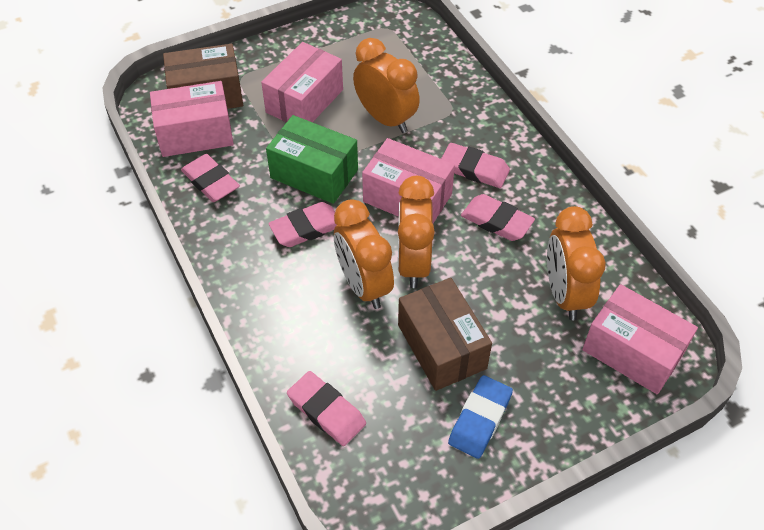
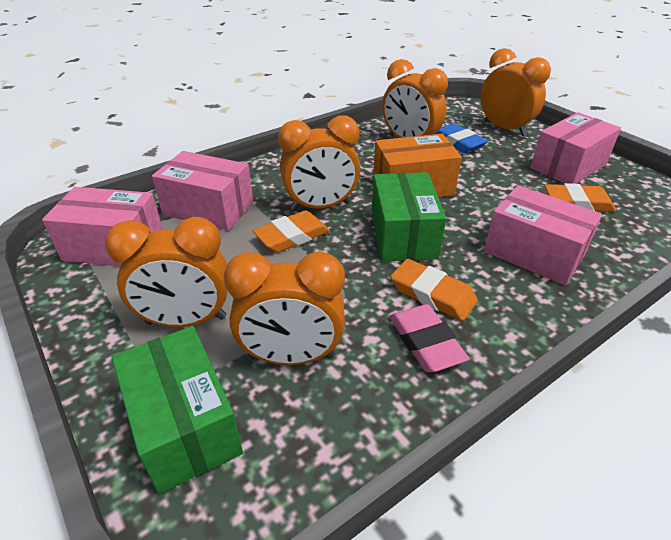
brown box: [163,44,243,109] [398,278,492,391] = 2 -> none = 0
green box: [266,115,358,204] = 1 -> [112,326,243,494] [371,172,446,262] = 2
orange box: none = 0 -> [373,134,462,197] = 1
orange clock: [334,199,394,309] [353,38,420,133] [398,176,435,288] [547,206,606,320] = 4 -> [105,217,228,327] [224,252,345,365] [278,115,360,211] [382,59,448,138] [481,48,551,136] = 5
orange eraser: none = 0 -> [253,210,330,252] [391,259,478,321] [544,183,616,212] = 3
pink eraser: [181,154,240,202] [268,202,337,247] [287,371,366,446] [441,143,510,188] [461,194,535,241] = 5 -> [389,304,469,372] = 1

